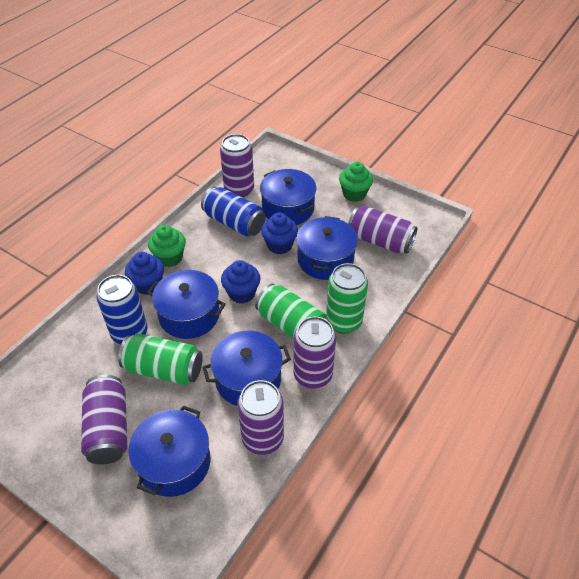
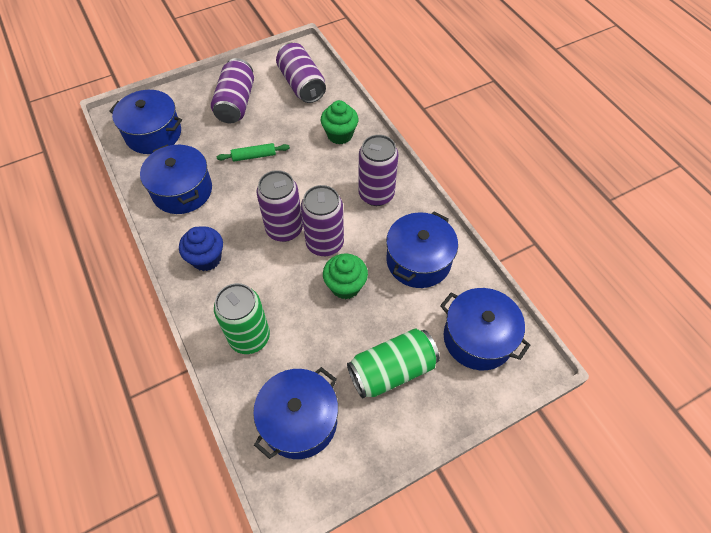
blue can: [96,275,148,344] [201,187,266,237] = 2 -> none = 0
blue cupcake: [125,252,164,295] [221,260,261,304] [261,213,298,254] = 3 -> [179,226,223,271] = 1
green can: [118,334,203,385] [255,284,328,339] [326,263,368,334] = 3 -> [214,283,270,354] [347,329,440,398] = 2
green rolling pin: none = 0 -> [217,143,290,161] = 1

